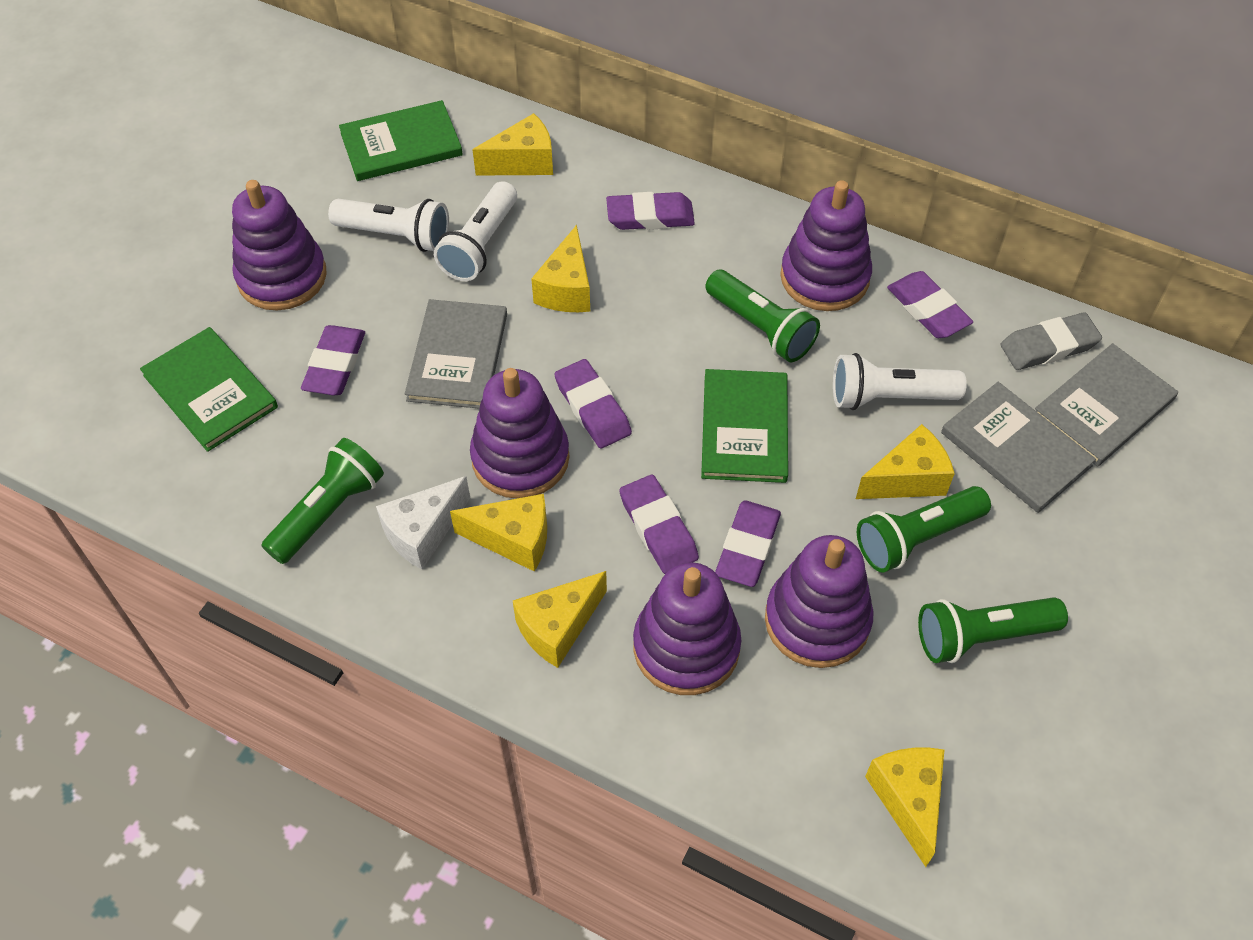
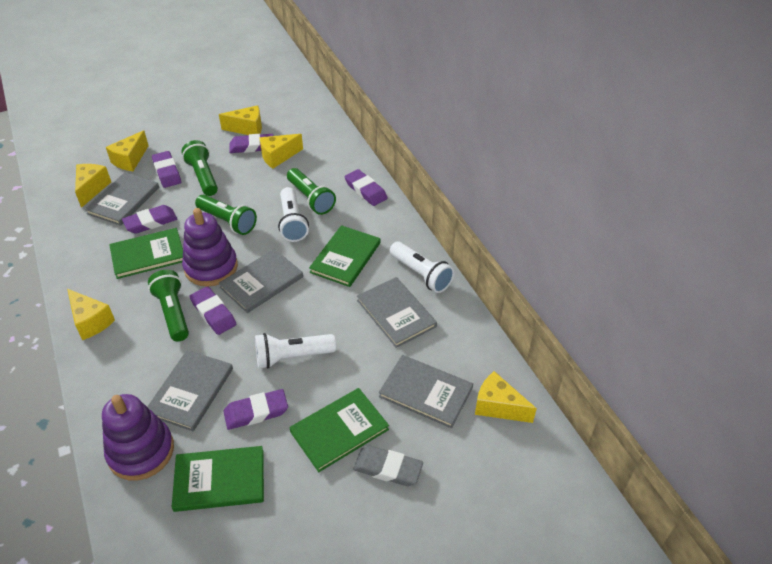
green book: [140,327,278,452] [339,100,463,181] [701,369,788,483] = 3 -> [109,228,183,279] [172,446,264,512] [289,388,389,472] [309,225,380,287] = 4
grey book: [405,299,507,409] [941,382,1096,513] [1035,343,1178,467] = 3 -> [85,172,159,226] [147,350,233,432] [219,249,303,313] [357,277,437,348] [379,355,473,428] = 5
purple stacking toy: [232,180,327,311] [470,368,570,499] [633,562,741,695] [765,535,873,668] [780,180,872,311] = 5 -> [102,394,174,481] [182,208,238,286] = 2
white cheese: [376,476,470,569] = 1 -> none = 0

